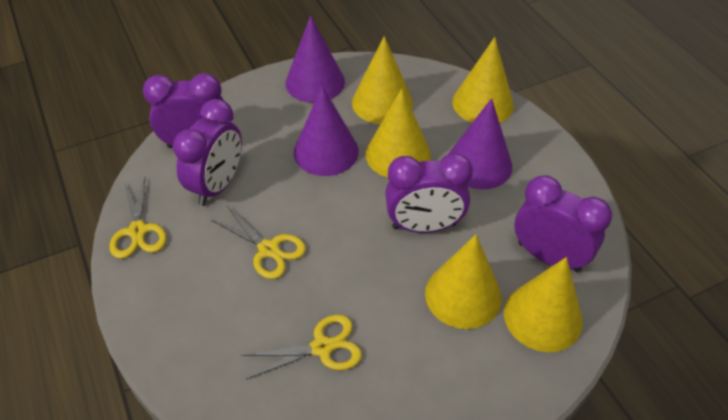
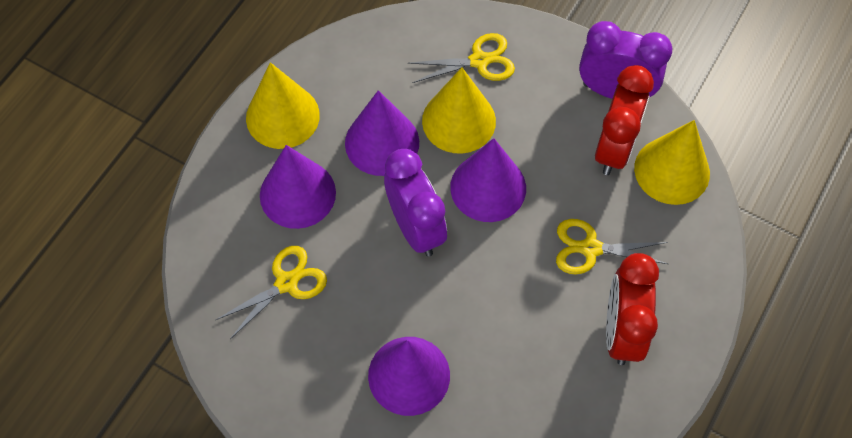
purple clock: [143,73,223,148] [173,99,242,206] [385,153,473,233] [514,175,612,272] = 4 -> [384,149,447,257] [579,21,672,99] = 2
purple cone: [286,16,345,103] [294,86,359,176] [449,98,512,189] = 3 -> [260,145,336,229] [345,90,419,176] [368,337,450,416] [450,138,526,222] = 4
red clock: none = 0 -> [595,65,654,175] [606,253,659,365] = 2
yellow cone: [352,36,413,124] [366,89,431,178] [425,234,502,329] [452,37,514,123] [504,257,583,352] = 5 -> [246,62,320,149] [422,67,496,154] [634,120,710,205] = 3

